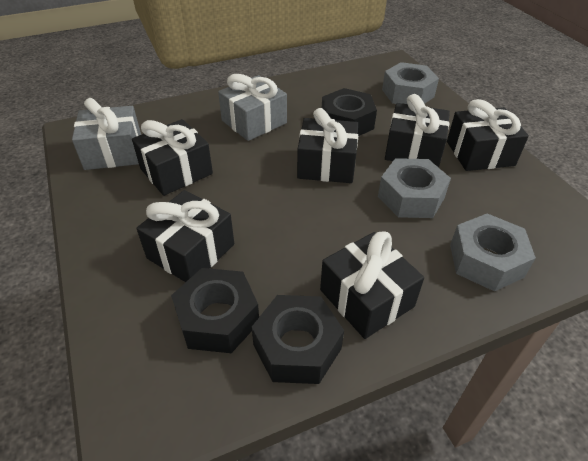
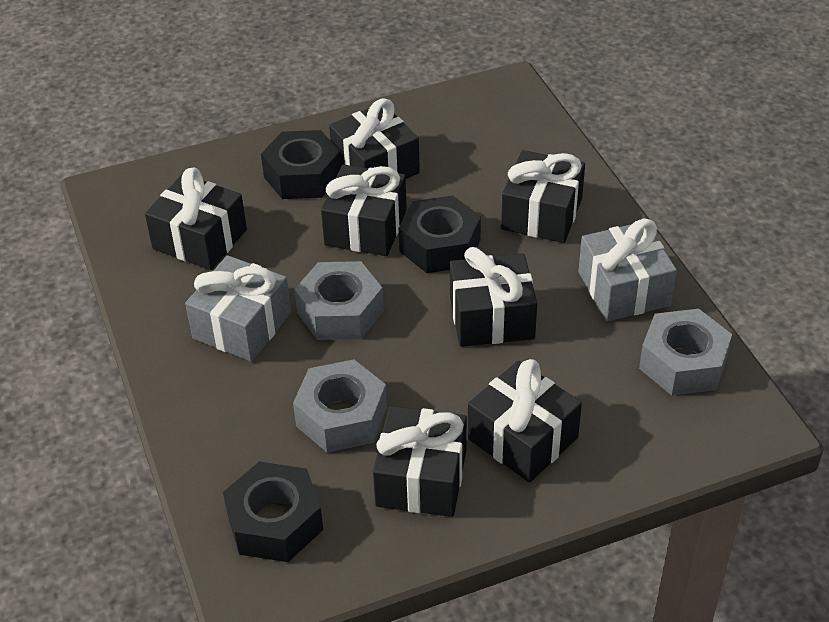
black gift: [132,119,213,196] [137,190,234,282] [297,108,358,183] [320,231,424,339] [385,94,450,168] [447,99,529,171] = 6 -> [145,167,247,270] [321,164,407,256] [329,98,420,179] [373,406,467,517] [450,247,537,347] [468,359,582,482] [501,150,585,243] = 7

